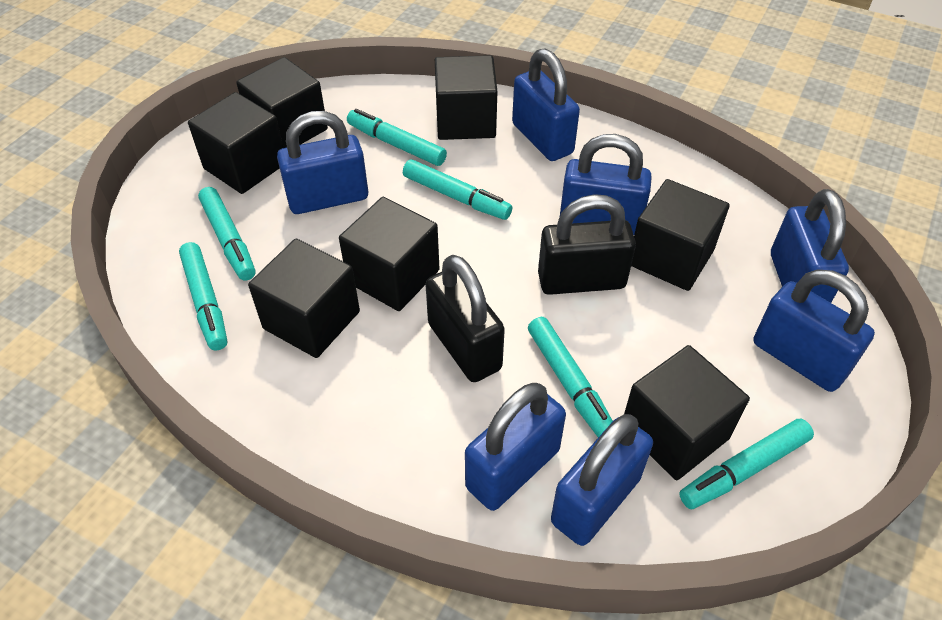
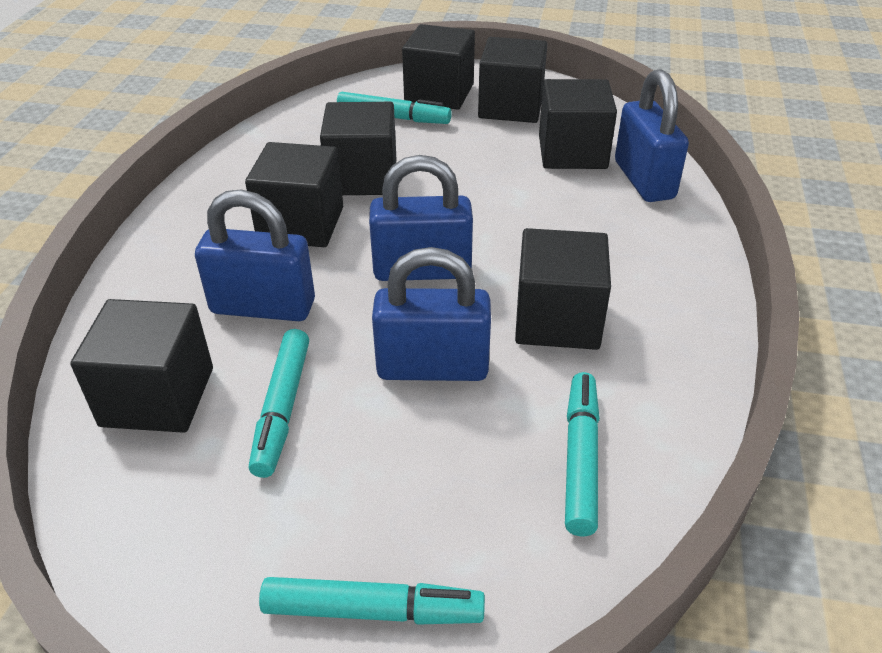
black padlock: [425,255,505,382] [538,194,636,295] = 2 -> none = 0
blue padlock: [277,111,368,214] [465,383,566,511] [512,49,580,161] [551,414,653,546] [560,134,652,235] [753,269,875,392] [771,189,849,303] = 7 -> [195,190,315,321] [369,155,473,281] [372,247,491,381] [615,69,689,202] = 4
turquoise marker: [179,242,227,350] [198,187,255,281] [347,109,447,166] [403,159,512,220] [528,317,613,437] [679,419,814,509] = 6 -> [249,329,309,478] [259,577,485,625] [337,92,452,124] [565,372,600,536] = 4

